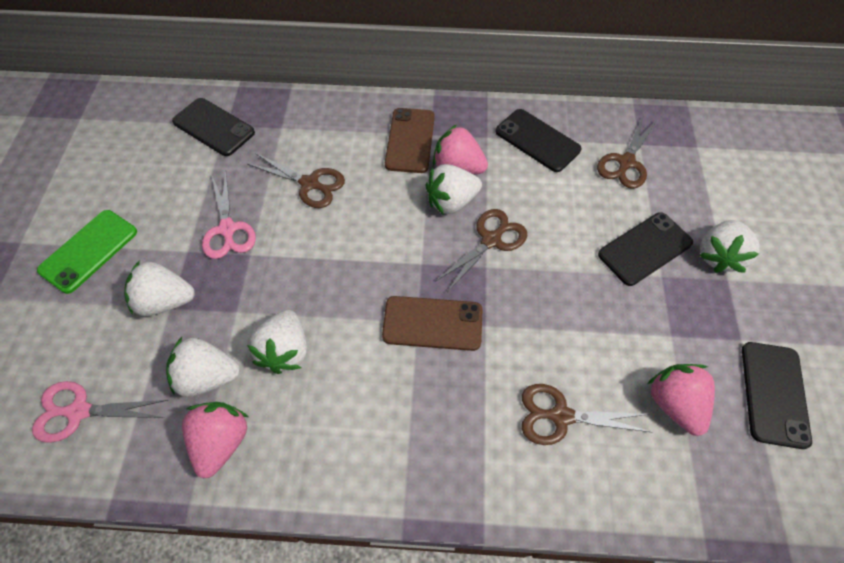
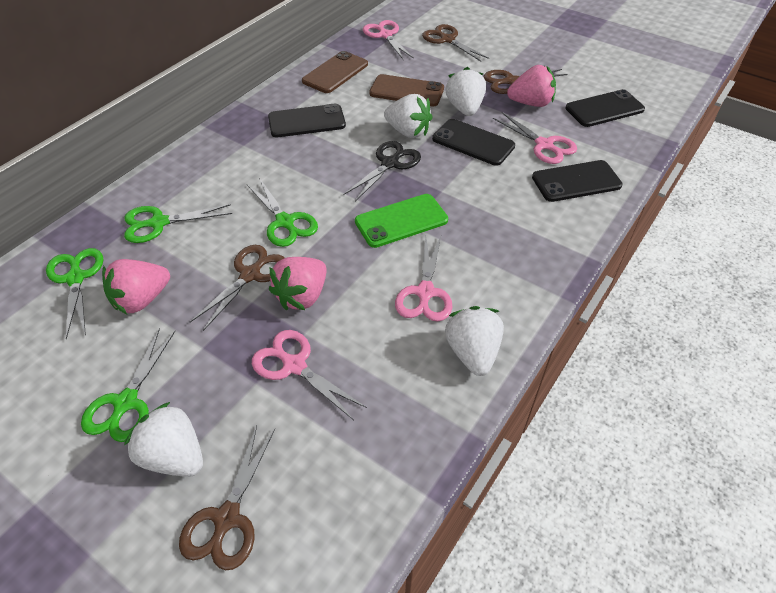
black scissors: none = 0 -> [344,141,421,201] = 1
green scissors: none = 0 -> [46,248,103,339] [81,328,175,442] [124,204,232,243] [247,178,318,247] = 4
pink scissors: [32,381,168,443] [202,172,256,259] = 2 -> [252,330,367,420] [363,20,414,59] [395,236,453,322] [493,112,577,164] = 4
white strawberry: [124,260,195,316] [166,337,240,397] [247,310,307,374] [426,164,482,215] [699,220,759,273] = 5 -> [124,402,203,477] [384,94,432,138] [445,67,486,116] [445,306,504,376] = 4

